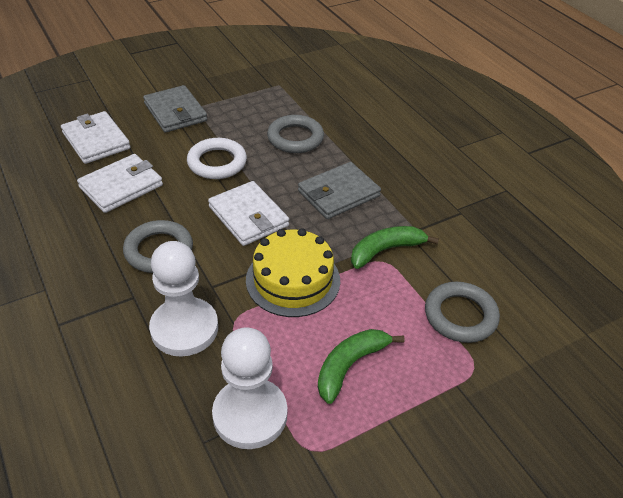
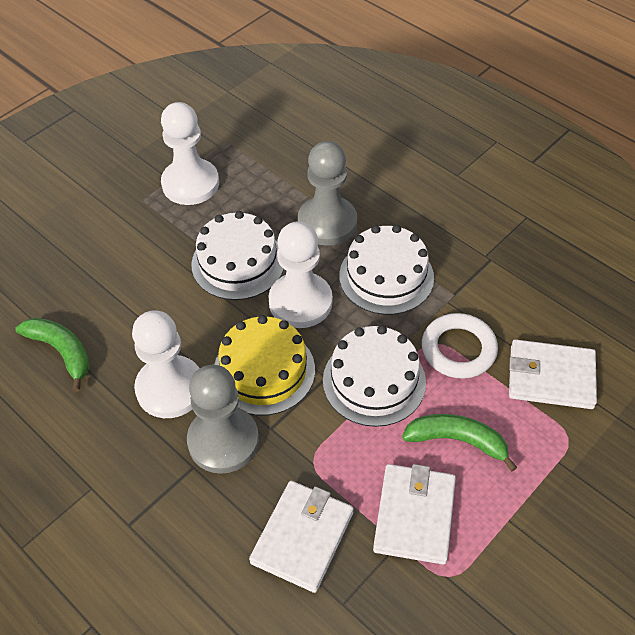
grey pawn: none = 0 -> [187,365,259,474] [298,141,357,246] = 2
grey ring: [123,220,193,273] [267,115,324,153] [425,282,500,343] = 3 -> none = 0
grey wallet: [143,85,208,133] [298,162,381,219] = 2 -> none = 0
white cake: none = 0 -> [192,211,284,300] [323,325,426,427] [339,225,434,315] = 3
white pawn: [149,241,218,357] [212,327,287,449] = 2 -> [132,311,199,418] [161,102,219,205] [269,222,333,328] = 3

